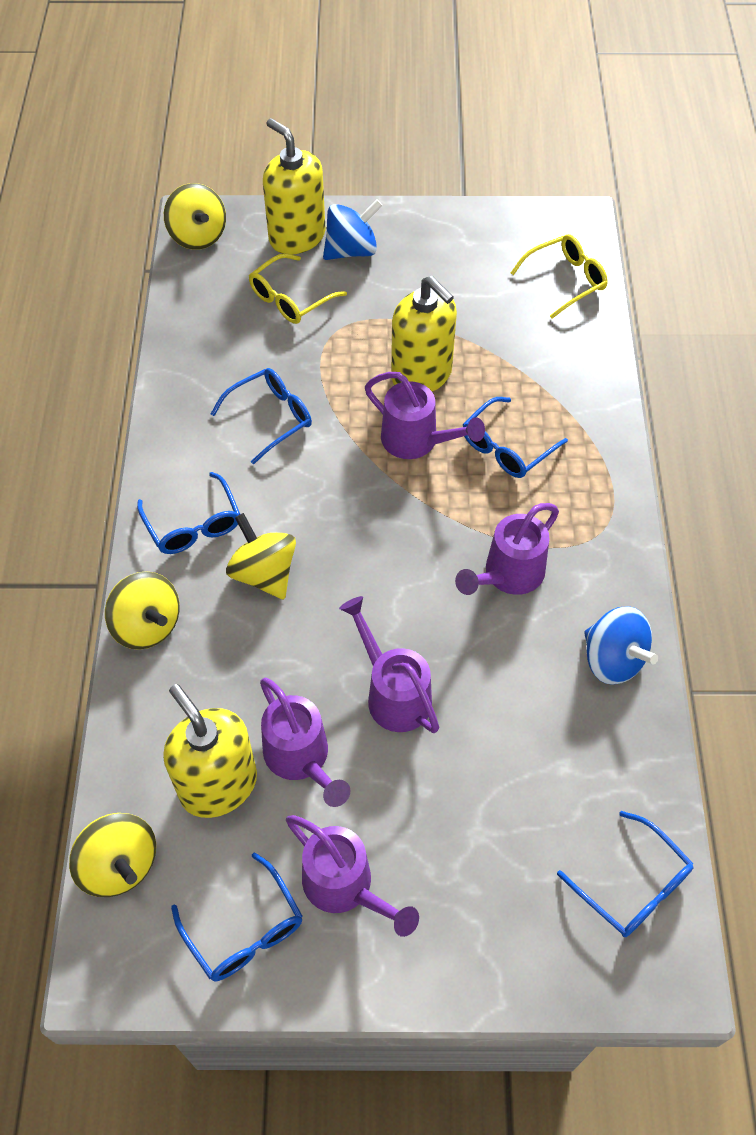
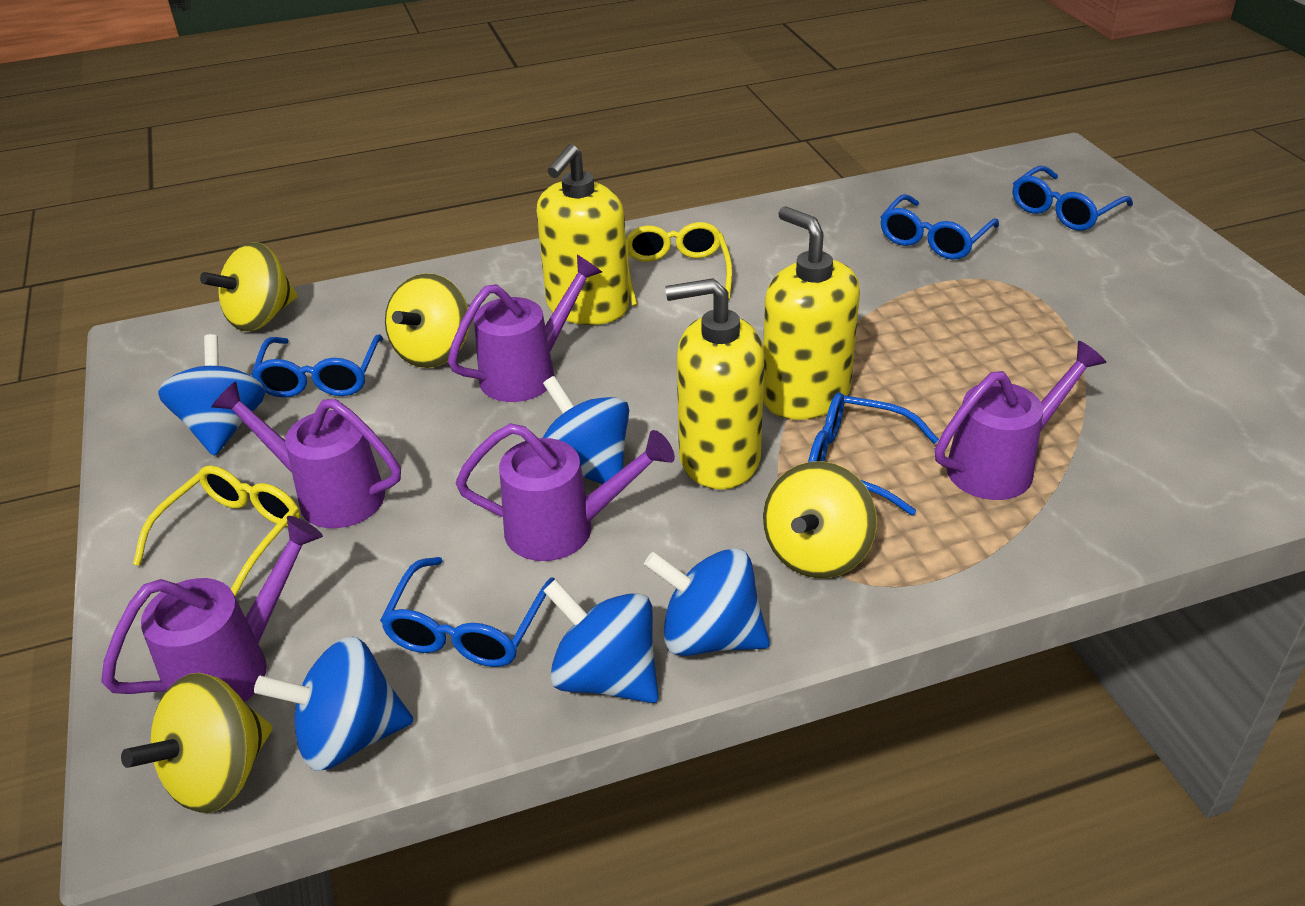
blue spinning top: [323,200,383,260] [584,606,658,685] = 2 -> [158,334,266,456] [254,636,413,771] [543,376,629,484] [543,579,658,703] [644,548,770,656] = 5

